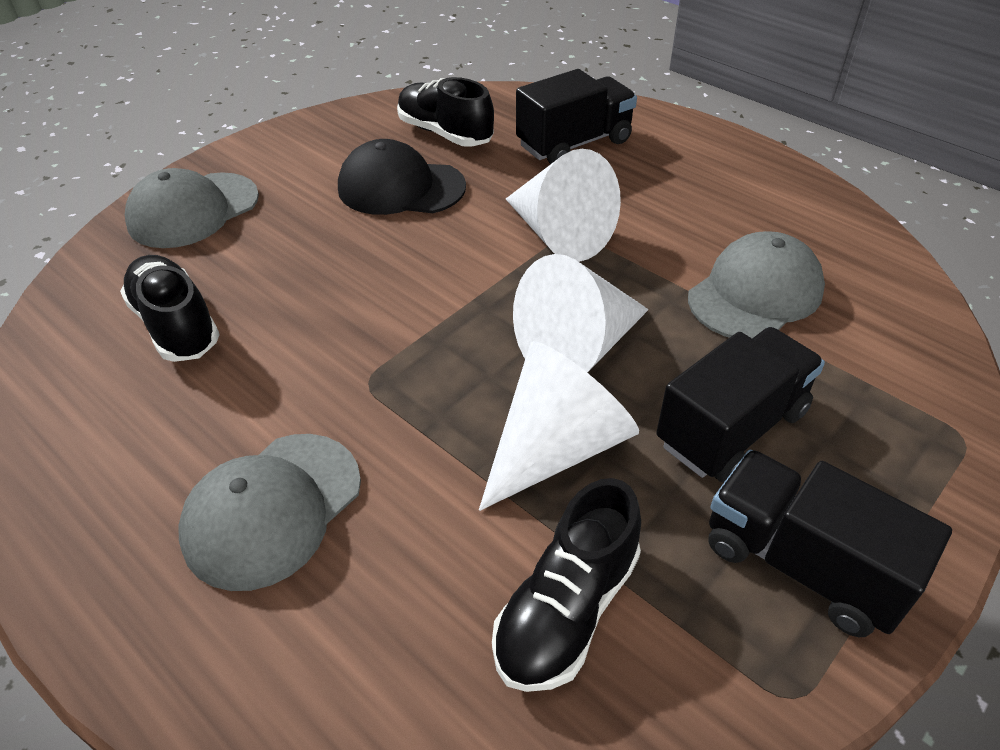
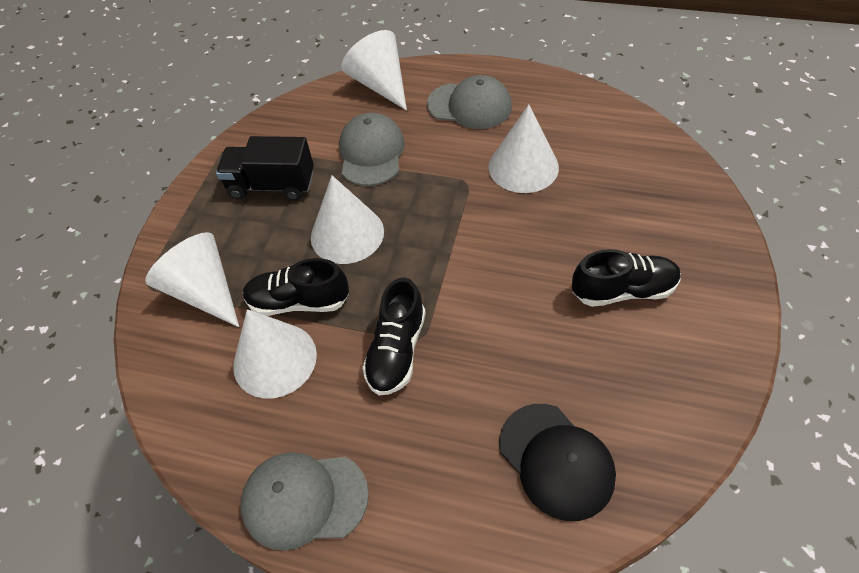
black truck: [516,69,637,164] [656,327,825,483] [709,449,952,637] = 3 -> [216,136,314,201] = 1
white cone: [479,341,639,511] [506,149,621,262] [513,254,648,373] = 3 -> [145,232,239,327] [233,309,317,399] [311,176,384,264] [341,30,407,110] [488,104,559,193] = 5

